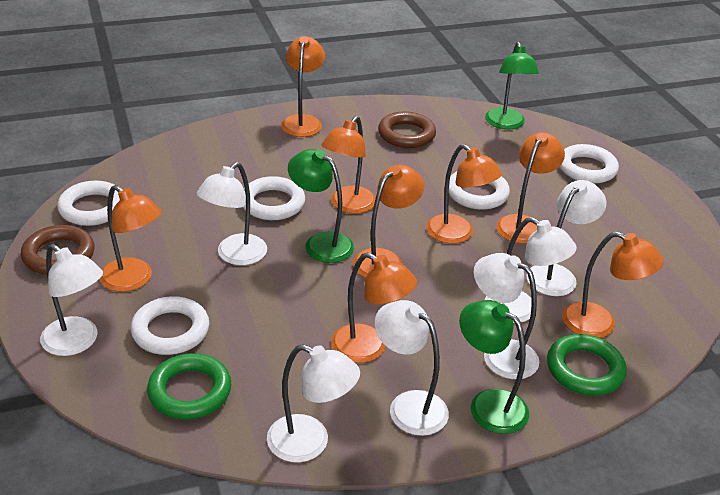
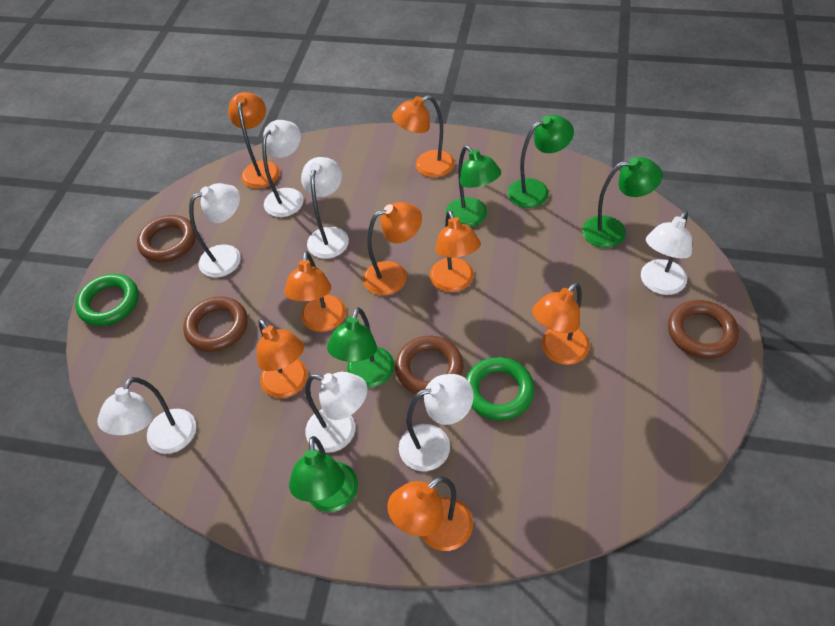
brown ring: [21,225,95,275] [378,111,436,148] = 2 -> [137,215,196,262] [183,297,247,352] [395,336,464,396] [668,300,739,359] = 4
green lamp: [288,149,354,263] [459,300,529,434] [485,42,539,129] = 3 -> [289,436,358,512] [327,307,395,388] [446,145,501,227] [508,115,574,208] [582,157,662,248] = 5
white ring: [57,181,120,226] [131,296,209,355] [243,176,305,220] [449,172,510,210] [560,144,619,183] = 5 -> none = 0

